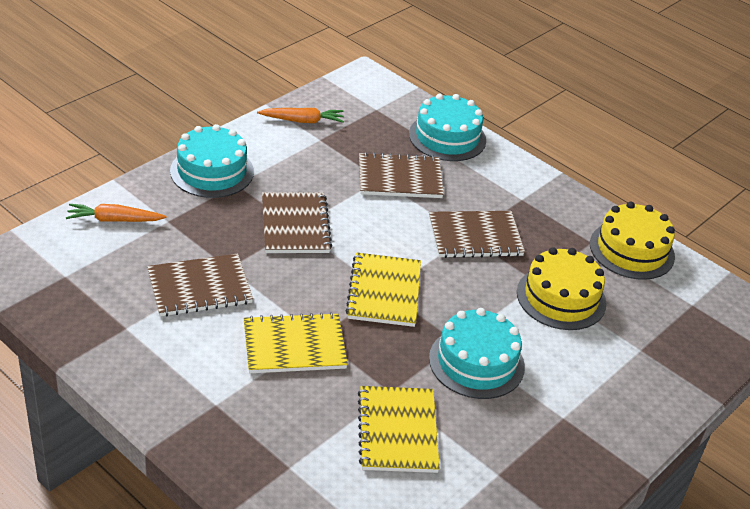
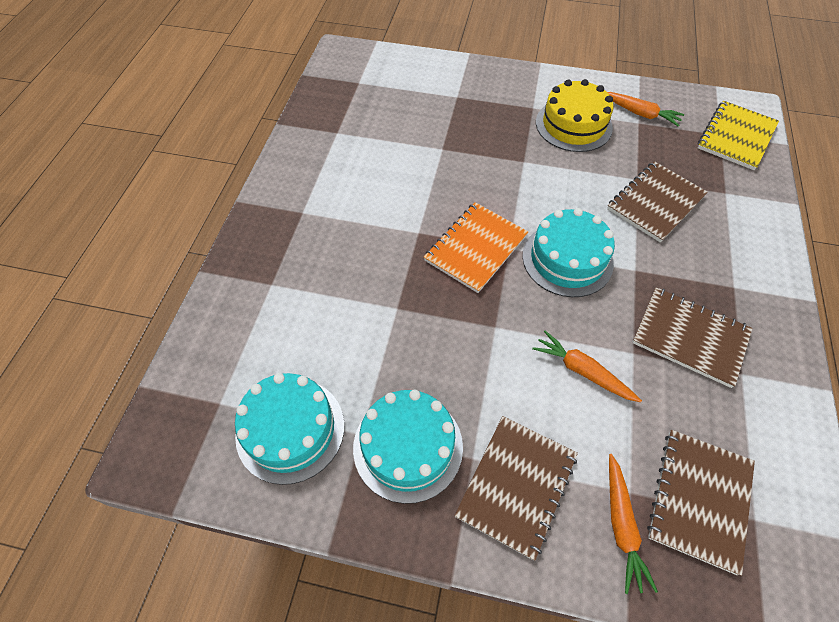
orange carrot: [66,204,167,222] [257,108,344,123] = 2 -> [532,331,642,402] [607,92,684,126] [609,454,658,594] = 3
orange notebook: none = 0 -> [424,202,528,293] = 1
yellow cake: [517,247,607,330] [590,202,675,280] = 2 -> [536,79,614,152] = 1
yellow notebook: [244,312,348,373] [345,252,421,327] [358,386,440,473] = 3 -> [698,101,779,170] = 1

